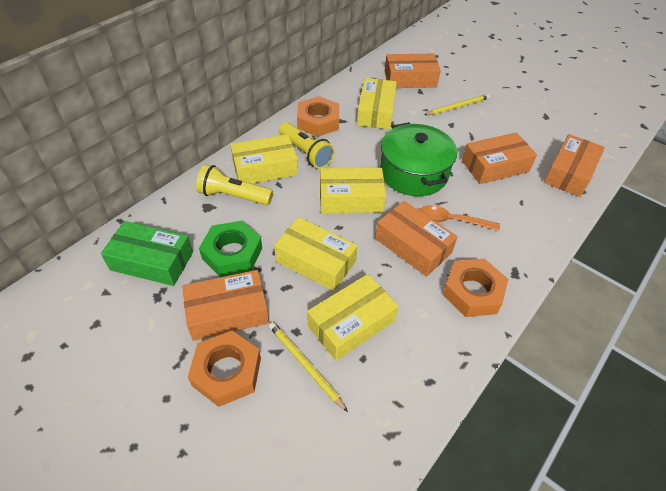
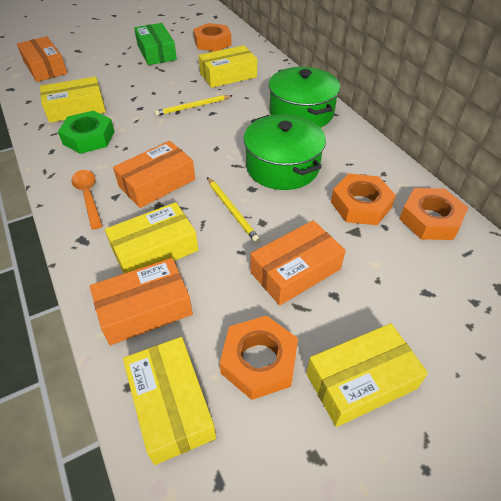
green pot: [380,122,457,196] = 1 -> [244,114,326,190] [269,67,340,128] = 2
orange box: [182,270,269,341] [375,201,458,276] [385,54,441,88] [462,132,537,184] [544,134,605,197] = 5 -> [17,36,67,82] [90,258,193,346] [113,141,195,208] [251,220,346,306] = 4
orange nut: [188,331,261,407] [297,96,339,137] [443,259,508,317] = 3 -> [193,23,232,51] [220,315,298,400] [331,174,396,225] [400,188,468,240] = 4
yellow flashlight: [196,164,273,205] [279,122,335,169] = 2 -> none = 0

